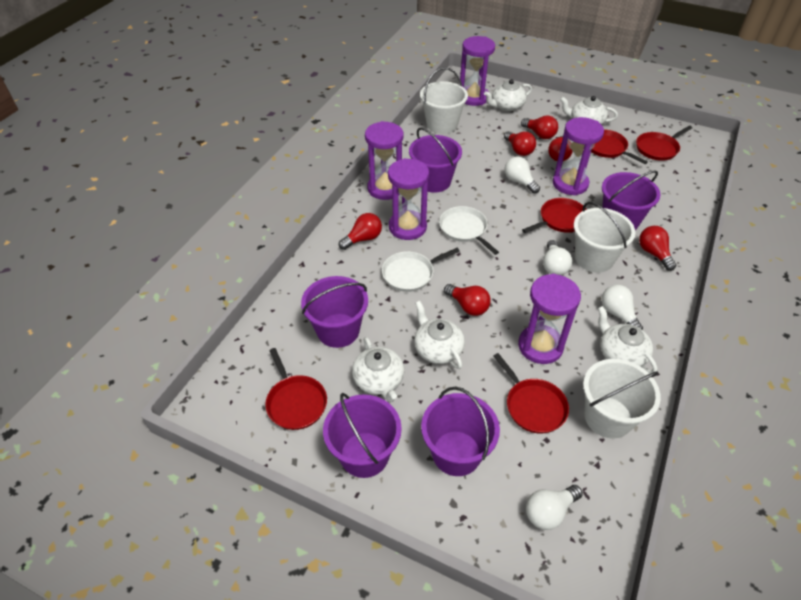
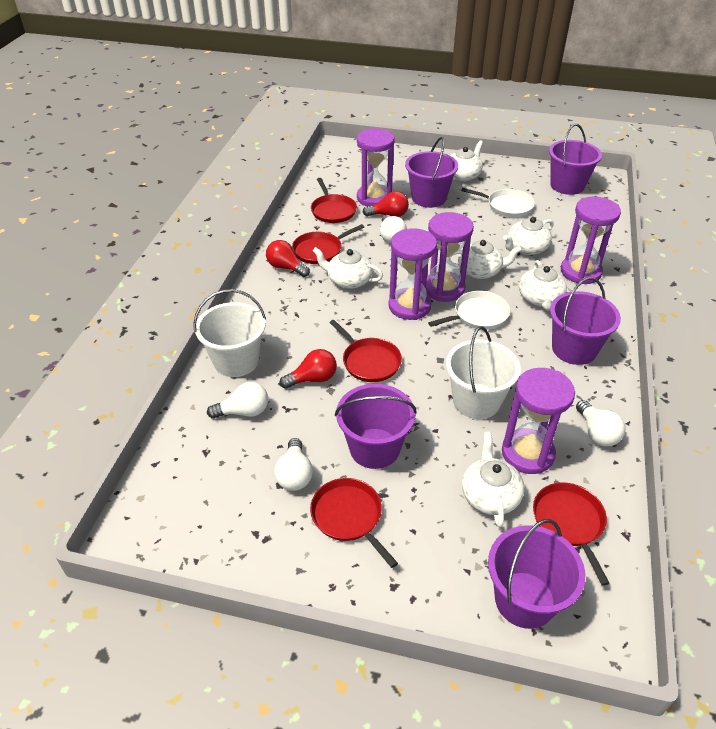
red light bulb: [339,213,382,250] [444,284,491,316] [504,131,536,156] [521,115,558,139] [548,136,573,161] [639,226,676,271] = 6 -> [266,240,310,277] [280,349,337,389] [363,191,409,217] = 3
white bucket: [420,67,468,134] [574,202,635,273] [583,359,661,439] = 3 -> [193,289,266,377] [446,327,521,419] = 2
white teapot: [352,337,404,402] [414,301,465,369] [484,79,532,111] [560,96,618,125] [598,306,658,374] = 5 -> [313,247,383,289] [450,140,483,182] [451,240,522,279] [462,432,525,527] [503,217,554,255] [519,260,567,311] = 6

